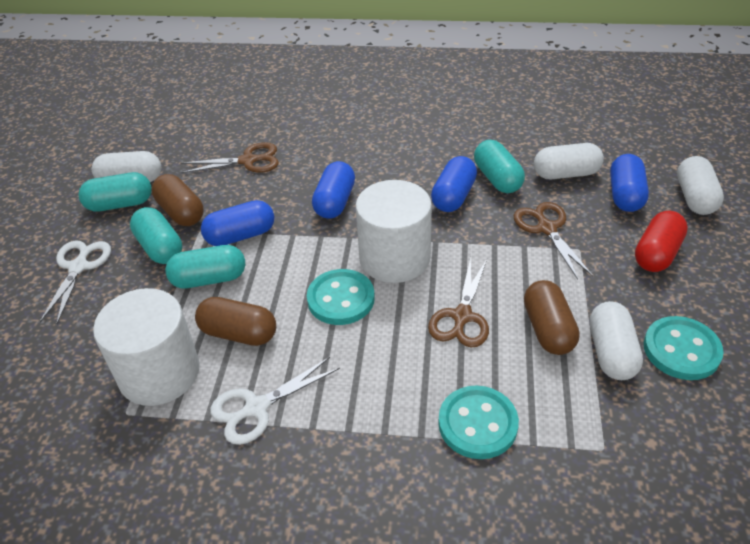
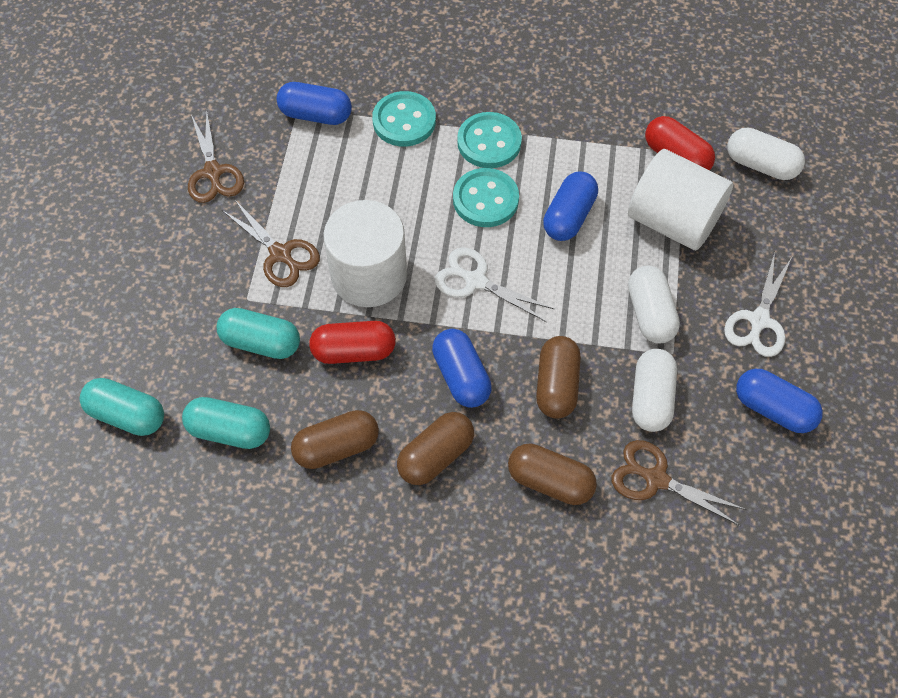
brown capsule: [152,174,204,226] [195,297,276,346] [524,280,580,355] = 3 -> [291,410,379,469] [397,412,474,485] [508,443,597,505] [536,336,581,419] = 4
red capsule: [635,211,688,272] = 1 -> [309,321,396,364] [645,116,715,170] = 2
turquoise capsule: [78,172,152,212] [130,207,182,264] [165,245,245,289] [474,140,525,193] = 4 -> [80,378,164,436] [182,397,270,449] [217,308,300,359] = 3
white capsule: [92,151,161,182] [534,143,604,179] [590,301,643,380] [677,156,724,215] = 4 -> [628,265,680,344] [632,349,677,432] [727,128,805,180] = 3

